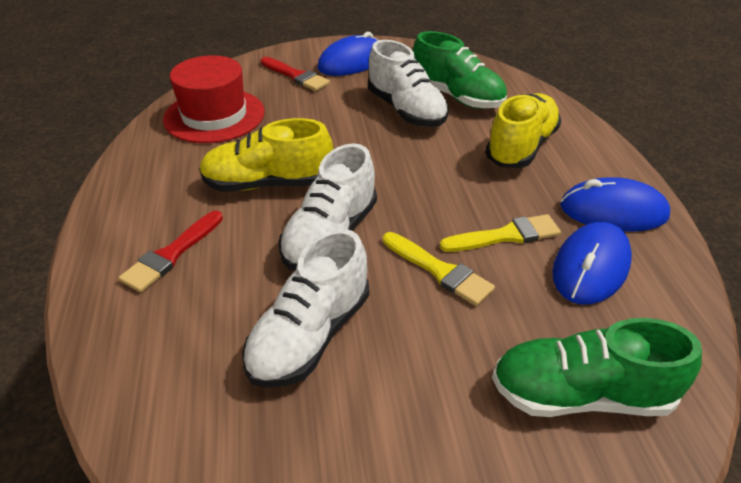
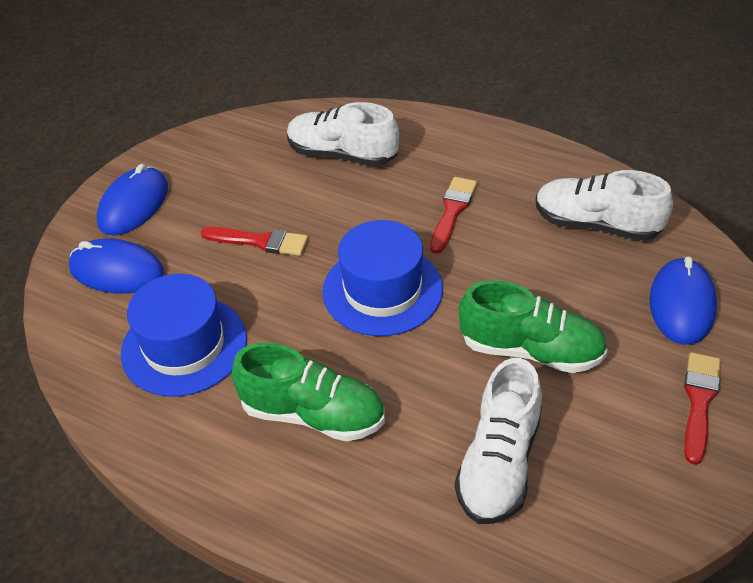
blue hat: none = 0 -> [121,274,247,397] [323,220,443,336] = 2
red brush: [119,210,223,292] [261,57,330,91] = 2 -> [201,227,308,256] [430,177,477,254] [684,352,721,465] = 3
red hat: [163,55,265,143] = 1 -> none = 0
yellow brush: [383,232,495,306] [440,214,561,252] = 2 -> none = 0
yellow shoe: [199,118,333,192] [485,93,561,168] = 2 -> none = 0

